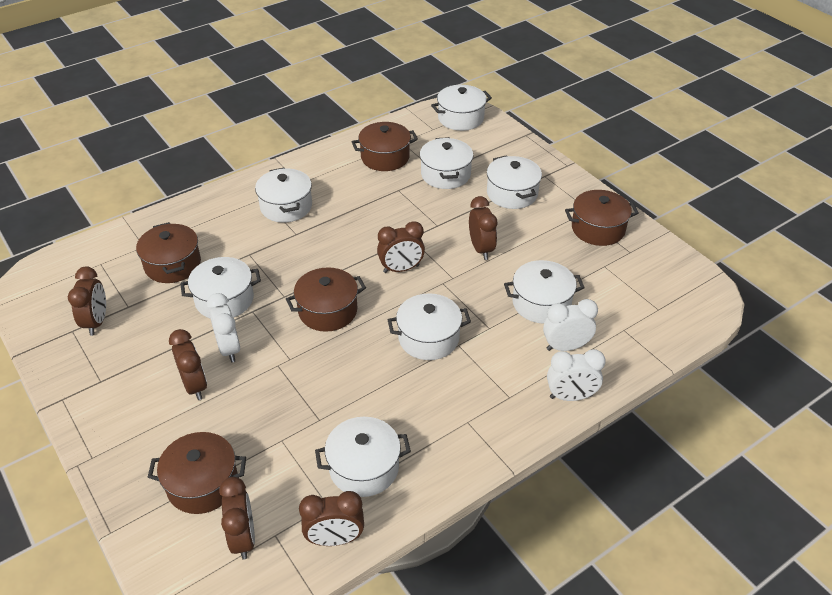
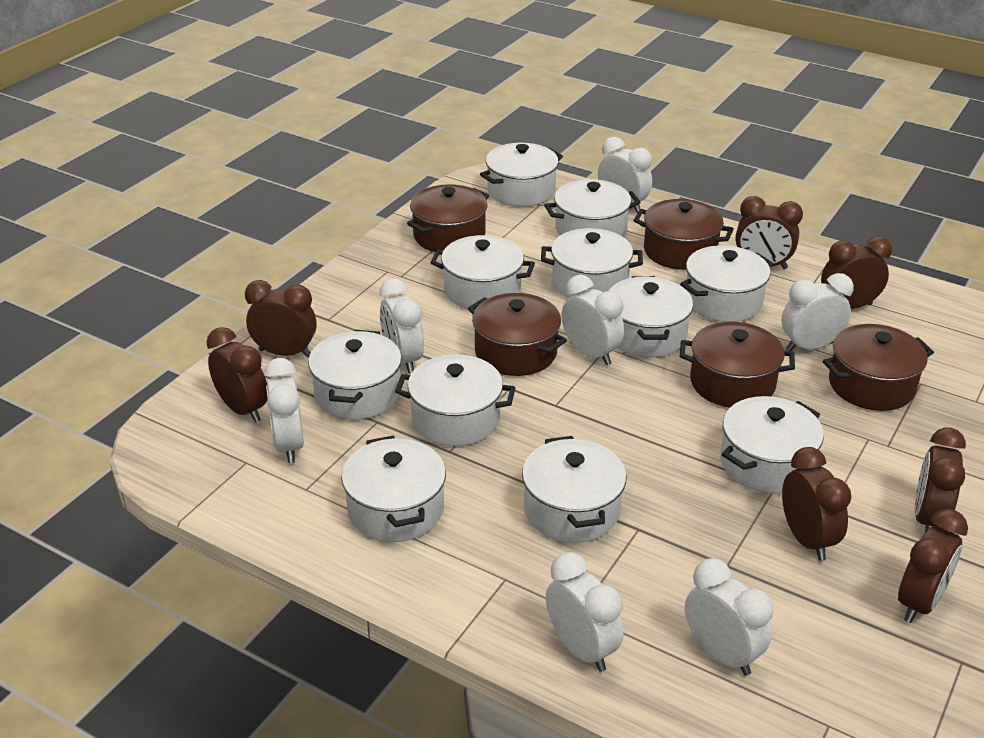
brown clock: [68,267,106,336] [169,329,207,400] [219,477,255,560] [299,491,364,546] [377,221,425,273] [469,196,497,260] = 6 -> [206,327,267,423] [245,280,317,357] [736,196,803,269] [782,447,852,561] [821,236,892,309] [898,509,968,623] [915,427,966,532] = 7
white clock: [207,293,240,362] [543,299,598,351] [547,349,606,401] = 3 -> [264,358,304,463] [380,278,424,374] [546,552,623,672] [562,275,624,365] [598,137,652,213] [685,558,774,676] [781,273,854,351] = 7
white pot: [180,257,261,318] [255,168,312,223] [315,417,411,497] [387,293,471,360] [420,137,473,189] [431,85,492,131] [487,155,542,209] [504,260,585,324] = 8 -> [308,330,402,420] [341,436,446,542] [395,354,516,446] [430,235,535,310] [480,143,563,207] [522,436,626,543] [541,228,643,298] [544,179,641,237] [609,276,693,357] [680,245,773,322] [720,396,824,493] = 11

